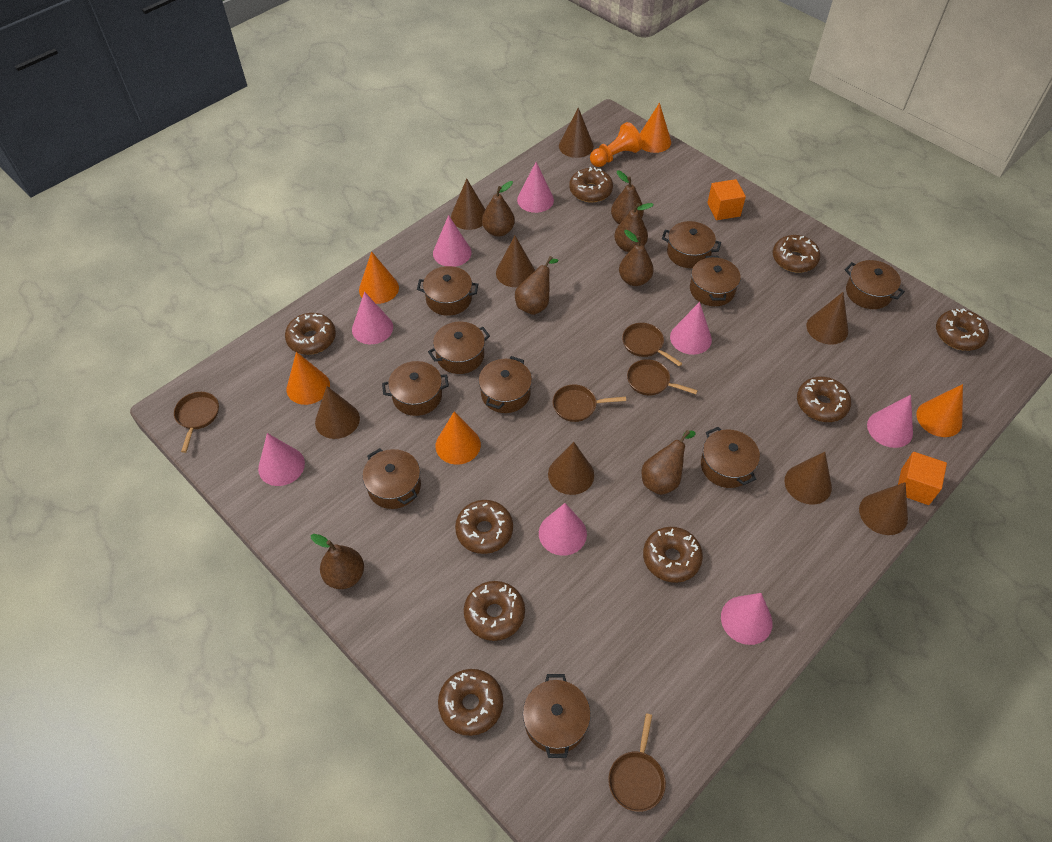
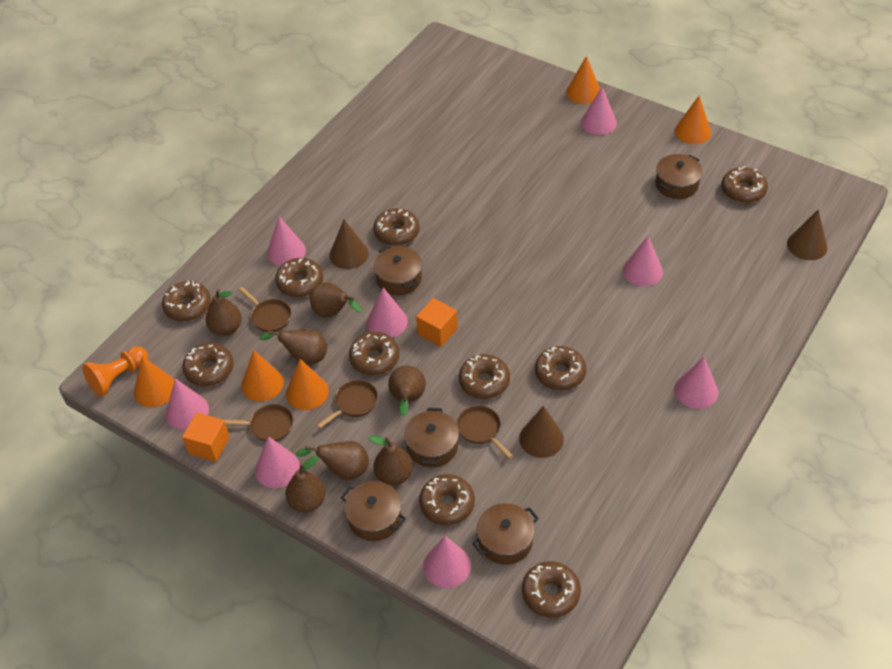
brown cone: [315,386,360,439] [451,179,485,230] [496,236,535,287] [548,442,594,495] [559,107,594,158] [784,452,832,505] [807,292,848,344] [859,482,908,535] = 8 -> [330,220,369,269] [519,406,564,458] [787,209,828,260] = 3
brown donut: [285,313,336,355] [438,669,503,736] [455,500,513,554] [464,581,525,641] [569,167,613,202] [643,527,703,583] [772,235,821,273] [797,377,851,422] [936,309,989,351] = 9 -> [162,281,211,322] [182,343,234,386] [275,258,323,297] [349,332,399,375] [373,208,419,246] [419,474,475,525] [459,354,510,399] [522,561,581,618] [535,346,586,390] [721,166,768,203] = 10
brown pan: [174,392,219,453] [553,384,626,422] [608,714,666,812] [622,323,682,367] [627,359,698,395] = 5 -> [224,404,293,442] [239,287,291,332] [317,380,378,428] [457,406,513,459] = 4
brown pot: [362,448,421,509] [382,361,449,416] [417,266,478,316] [428,322,490,374] [479,356,532,413] [523,674,591,758] [662,221,721,268] [690,256,741,306] [701,427,760,488] [845,260,905,309] = 10 -> [341,481,406,541] [374,246,422,295] [404,408,459,468] [472,503,539,565] [656,154,703,199] = 5

